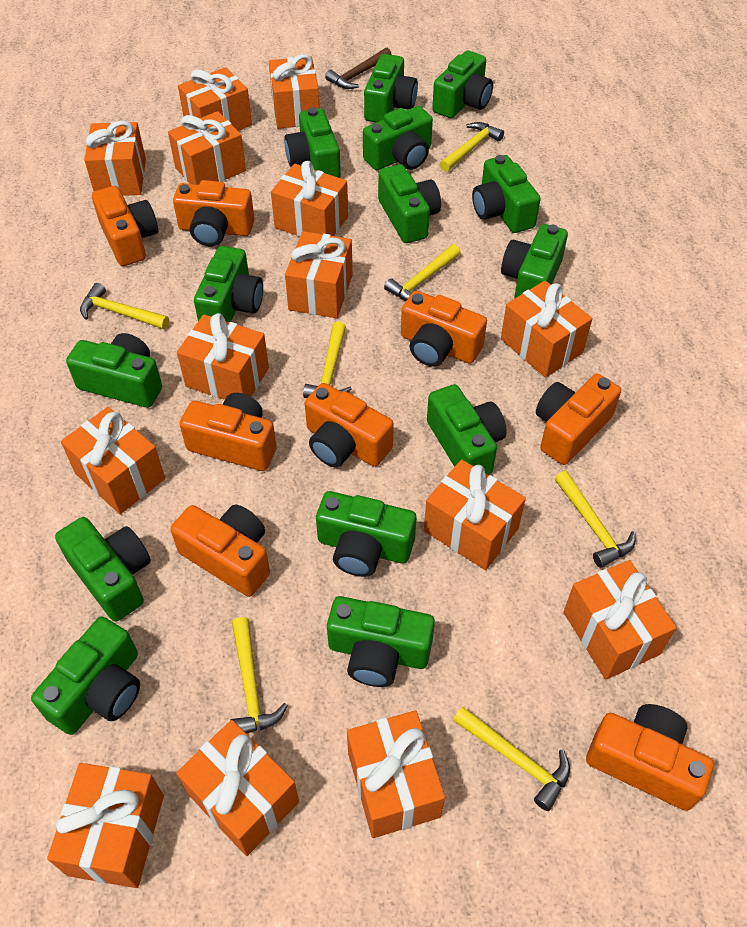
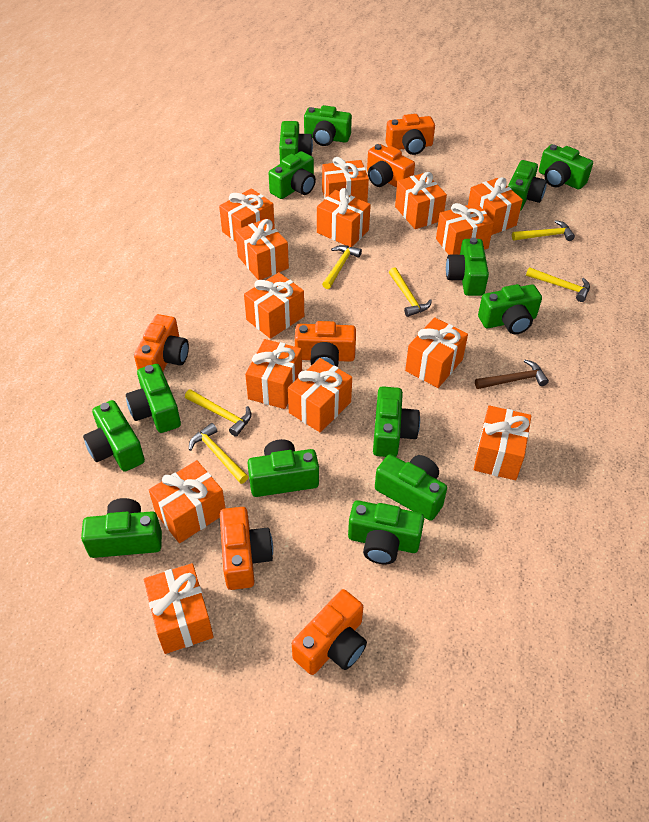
orange camera: [92,186,158,266] [170,505,270,597] [173,180,255,246] [179,393,277,471] [305,383,394,467] [401,291,487,367] [536,374,621,465] [586,704,714,811] = 8 -> [134,314,189,371] [220,507,273,590] [292,589,367,675] [295,321,356,366] [367,144,415,187] [386,114,435,155] = 6
yellow hammer: [80,283,169,329] [231,617,288,734] [303,322,352,398] [384,244,461,301] [440,122,504,172] [453,706,570,811] [555,471,636,568] = 7 -> [185,389,252,437] [189,423,249,484] [322,245,362,289] [389,267,432,317] [512,220,575,241] [526,267,590,302] = 6

